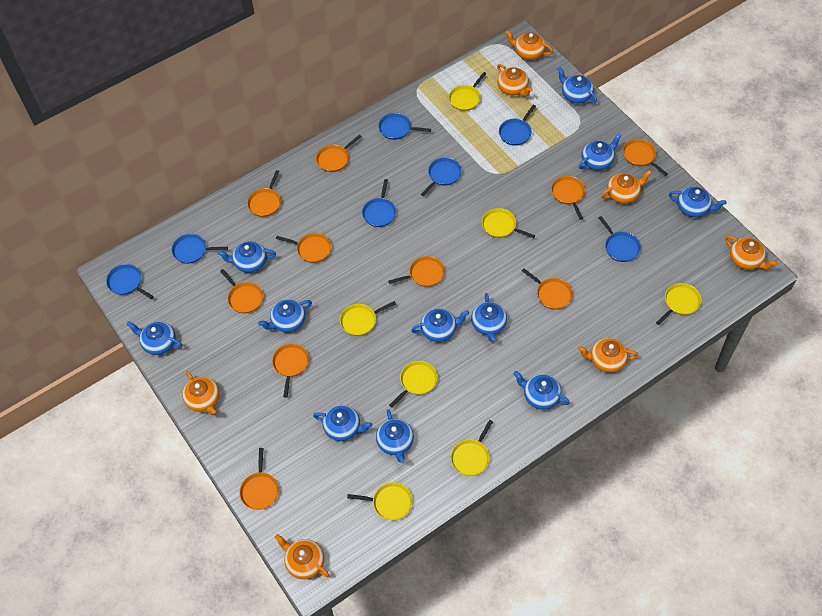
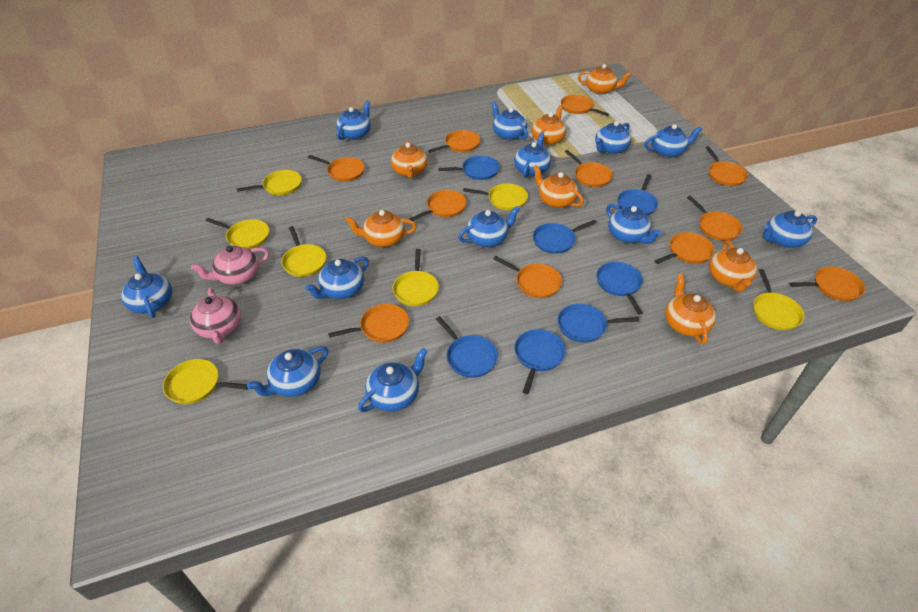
blue teapot: [127,321,182,355] [217,241,276,273] [258,299,312,332] [313,405,372,441] [376,409,414,462] [411,308,469,342] [471,293,507,342] [513,371,570,410] [557,67,597,103] [579,134,622,170] [669,186,727,217] = 11 -> [121,256,172,318] [247,346,328,397] [305,257,369,299] [336,100,371,140] [358,348,428,412] [458,206,520,247] [491,102,528,140] [514,132,551,178] [595,121,631,154] [606,204,662,244] [644,124,702,158] [763,211,817,248] = 12
orange pan: [220,269,263,313] [239,448,279,510] [247,170,281,217] [272,343,309,397] [276,233,331,263] [316,134,362,172] [388,256,445,287] [522,268,573,310] [551,176,585,220] [623,139,668,176] = 10 -> [308,155,365,182] [328,304,409,343] [410,190,467,221] [428,130,480,153] [493,256,562,298] [561,95,609,116] [565,150,613,187] [654,232,715,264] [687,196,743,241] [705,146,748,186] [790,266,865,301] = 11
pink teapot: none = 0 -> [190,288,241,344] [191,246,269,285] = 2

